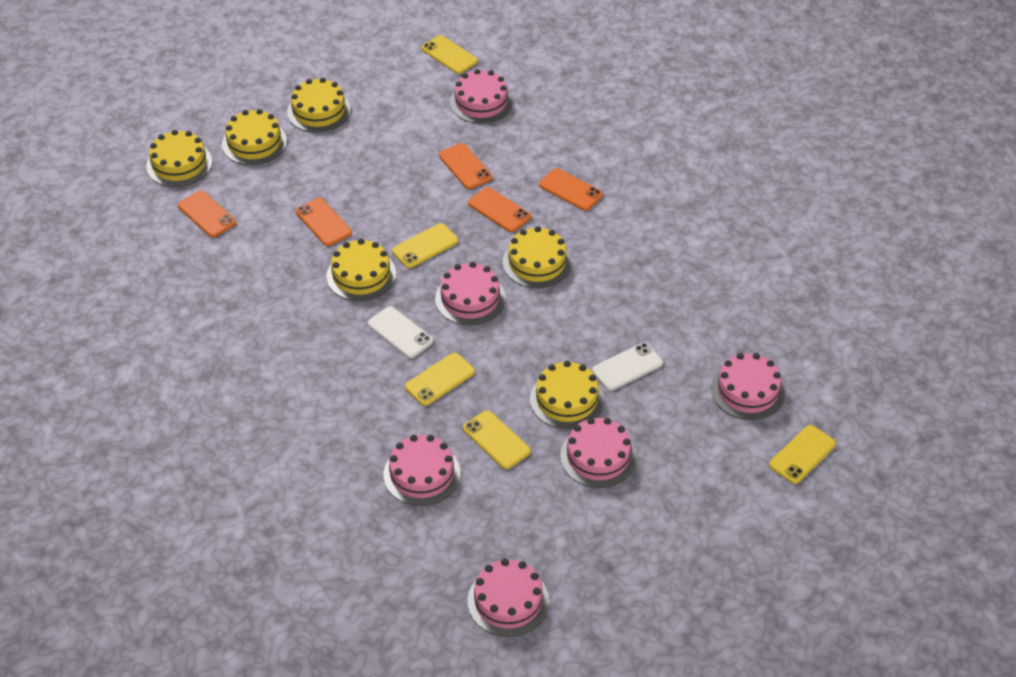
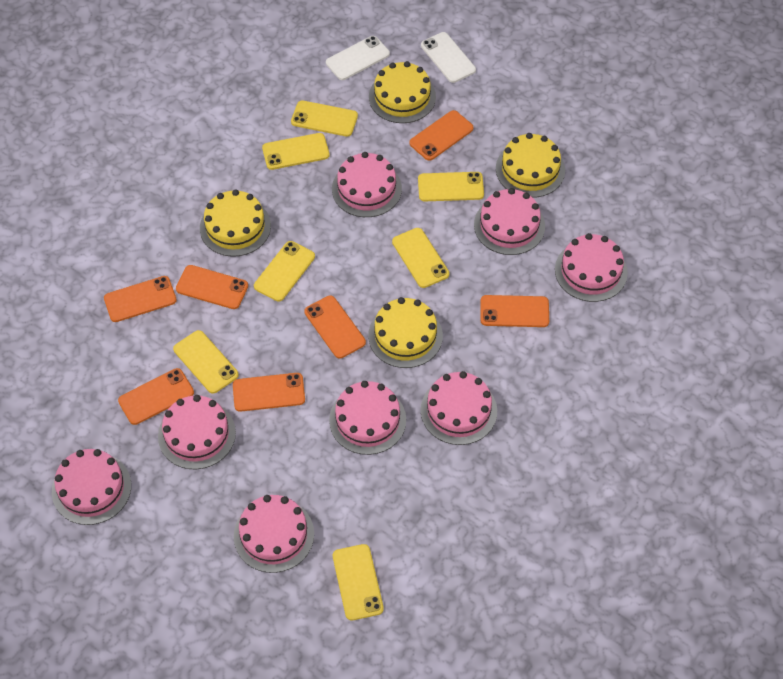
orange phone: [178,191,236,237] [296,198,352,246] [439,143,492,189] [468,187,531,232] [539,168,603,211] = 5 -> [104,276,177,322] [118,368,194,425] [176,265,248,309] [233,373,305,412] [304,295,366,359] [409,110,474,161] [480,295,549,327] = 7
pink cake: [384,435,461,506] [435,262,506,325] [450,69,513,124] [468,558,549,637] [560,417,637,488] [711,353,785,420] = 6 -> [52,449,131,525] [158,395,236,469] [234,495,314,573] [329,381,406,455] [332,152,402,217] [421,371,497,445] [474,188,545,255] [555,233,628,302] = 8
yellow cake: [146,130,212,187] [222,109,287,165] [287,78,351,133] [327,239,396,301] [503,226,572,288] [530,361,604,429] = 6 -> [200,189,271,257] [368,297,443,368] [369,61,436,123] [496,133,565,198] = 4
yellow phone: [392,223,458,268] [405,353,475,406] [421,35,478,74] [463,410,531,469] [769,425,836,484] = 5 -> [173,330,239,394] [254,241,315,301] [262,133,329,170] [291,100,358,137] [333,544,384,620] [392,228,449,288] [418,172,484,201] = 7

